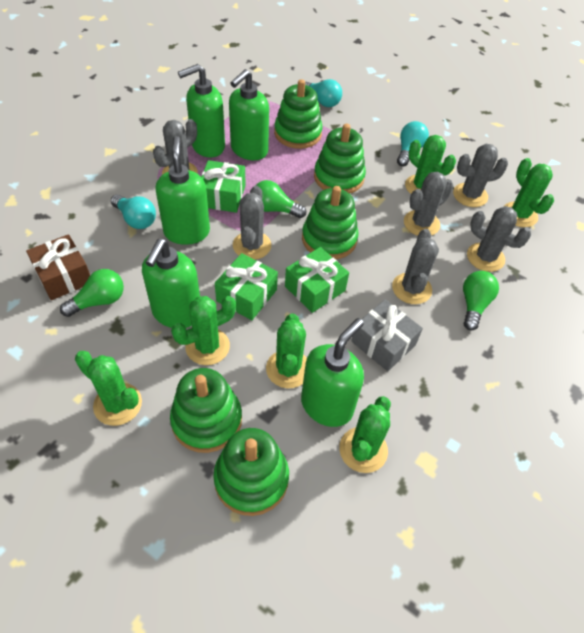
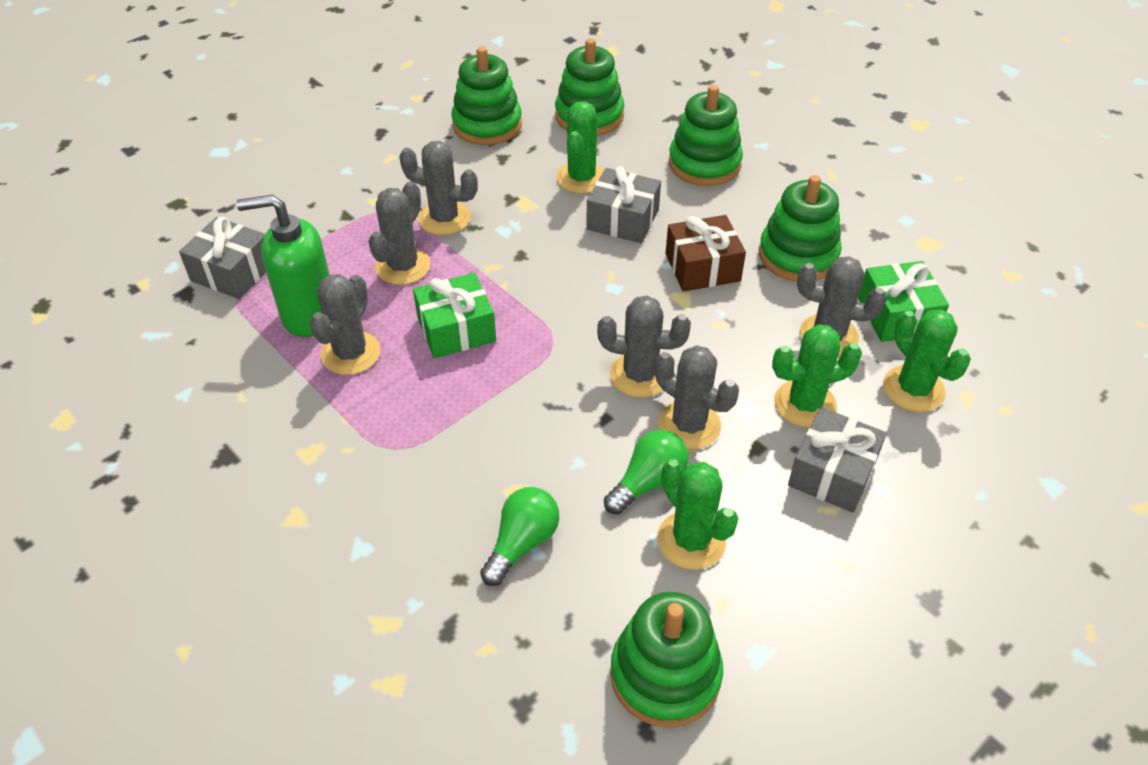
green cactus: [75,351,142,426] [171,296,236,365] [266,313,307,388] [339,396,391,473] [405,135,456,194] [504,158,554,227] = 6 -> [556,101,604,194] [657,459,738,570] [772,324,862,428] [883,310,971,412] = 4
green gift: [202,160,246,213] [215,253,278,320] [285,247,349,313] = 3 -> [413,273,496,359] [858,261,949,342] = 2
green light bulb: [60,269,124,317] [255,180,306,218] [463,271,499,330] = 3 -> [480,487,559,586] [604,430,689,514] = 2
green soap dispenser: [142,239,200,328] [155,136,210,245] [178,64,225,157] [229,69,269,160] [301,318,364,427] = 5 -> [236,195,330,337] = 1
grey gift: [351,299,423,371] = 1 -> [179,217,266,299] [586,166,661,243] [788,407,887,513] = 3
turquoise light bulb: [111,195,156,229] [305,79,342,107] [397,121,429,166] = 3 -> none = 0

